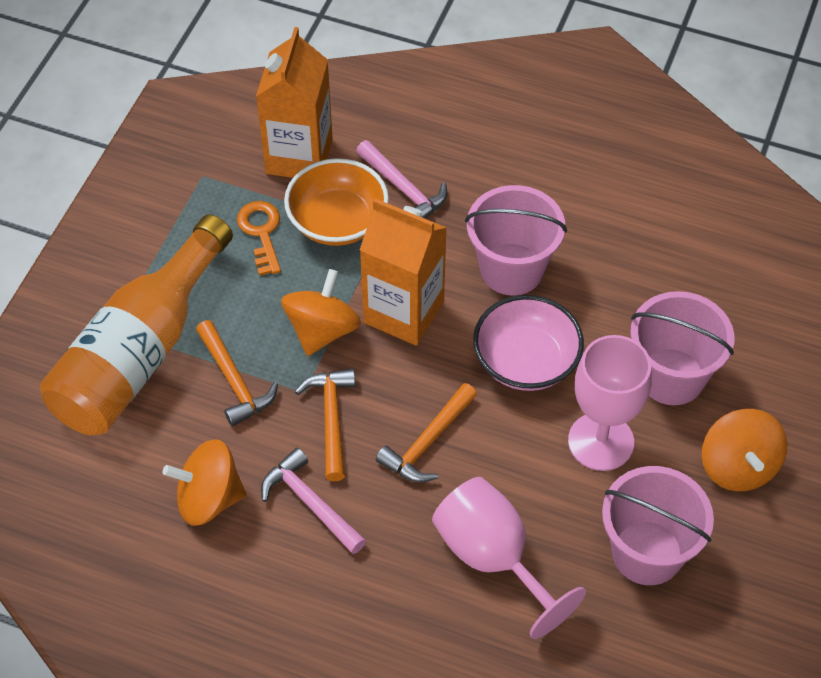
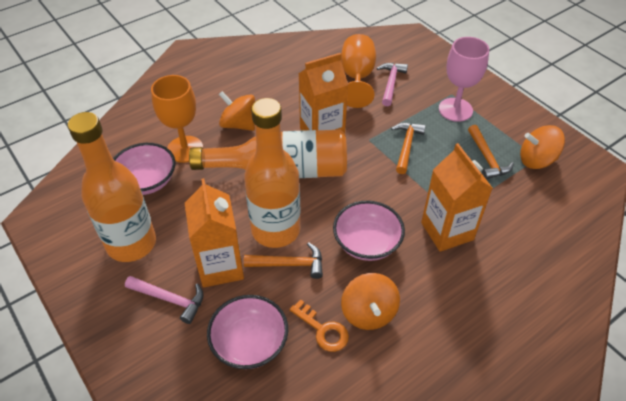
orange bottle: [40,214,233,435] = 1 -> [68,112,156,262] [189,130,347,178] [244,98,301,248] = 3
orange bowl: [284,158,389,246] = 1 -> none = 0
orange carton: [256,27,333,178] [360,198,447,346] = 2 -> [185,178,244,288] [298,53,348,133] [421,143,493,252] = 3
orange goblet: none = 0 -> [151,75,203,163] [341,34,376,108] = 2
pink bowl: [473,295,584,391] = 1 -> [113,143,175,195] [207,295,288,369] [333,201,405,261] = 3
pink bucket: [465,185,567,295] [602,466,714,585] [630,291,734,405] = 3 -> none = 0
pink goblet: [432,477,586,639] [568,335,652,471] = 2 -> [439,37,489,122] = 1

